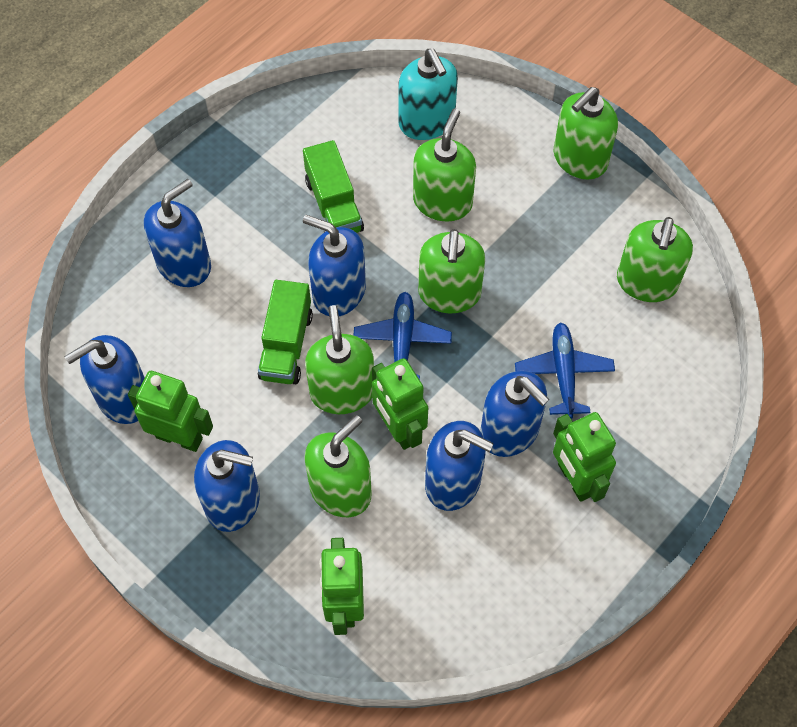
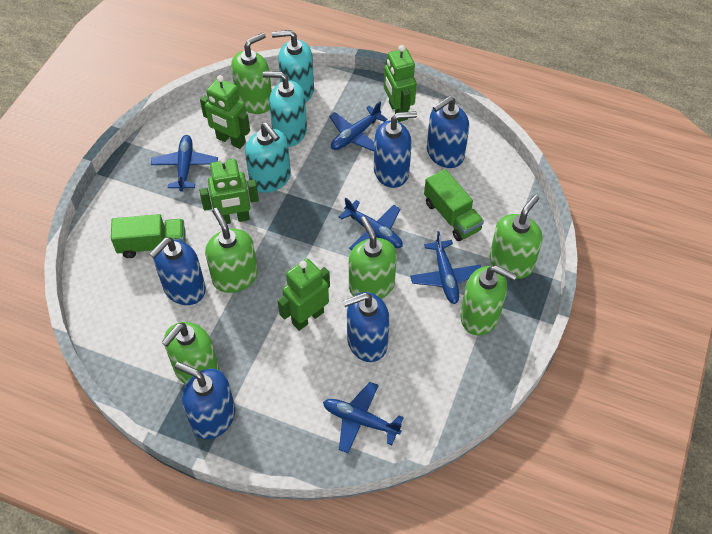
blue plane: [354,292,452,380] [515,322,615,419] = 2 -> [151,135,218,191] [323,382,404,453] [329,102,388,151] [339,198,403,250] [410,231,481,304] = 5
blue soap dispenser: [65,335,145,424] [144,179,211,287] [194,440,260,532] [303,215,366,316] [425,421,494,511] [480,371,549,457] = 6 -> [149,237,206,305] [175,362,235,439] [343,292,390,362] [374,111,417,188] [427,96,469,168] = 5
turquoise soap dispenser: [399,49,458,140] = 1 -> [245,123,291,193] [263,71,307,147] [272,30,314,103] = 3

